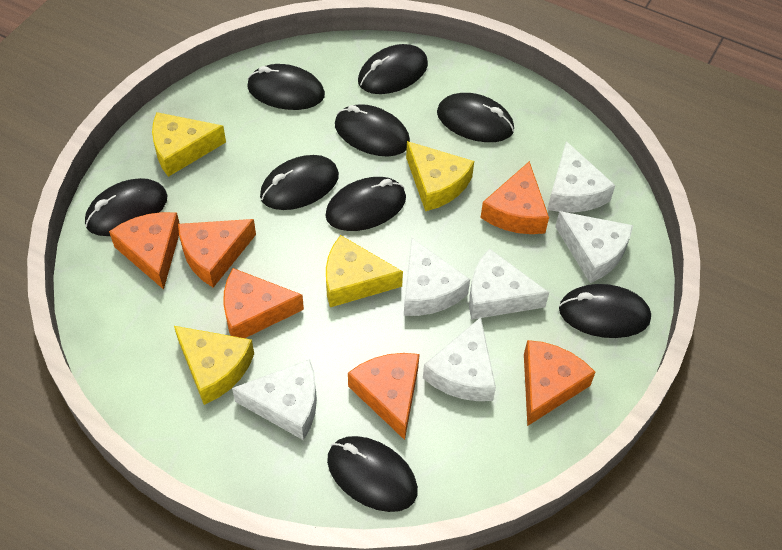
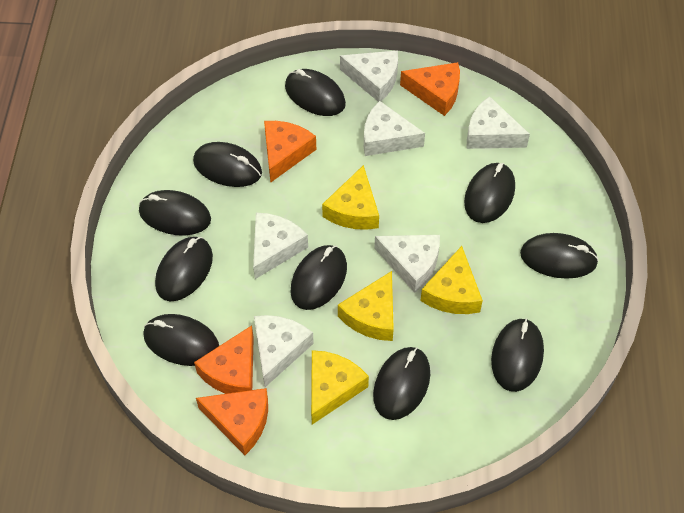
black mouse: [85,178,168,236] [247,64,325,110] [260,155,339,210] [325,177,406,231] [327,436,418,512] [335,104,410,156] [358,44,428,94] [437,93,514,142] [559,284,651,338] = 9 -> [139,190,211,236] [143,314,219,366] [155,237,213,302] [193,142,262,187] [285,69,346,116] [290,245,347,310] [373,347,430,420] [464,163,515,223] [491,318,544,392] [520,233,599,279] = 10
orange cheese: [109,212,180,289] [178,219,256,288] [223,268,304,338] [348,353,420,440] [480,161,549,234] [524,340,596,426] = 6 -> [194,325,254,394] [196,388,268,455] [264,121,316,183] [400,62,460,116] = 4

